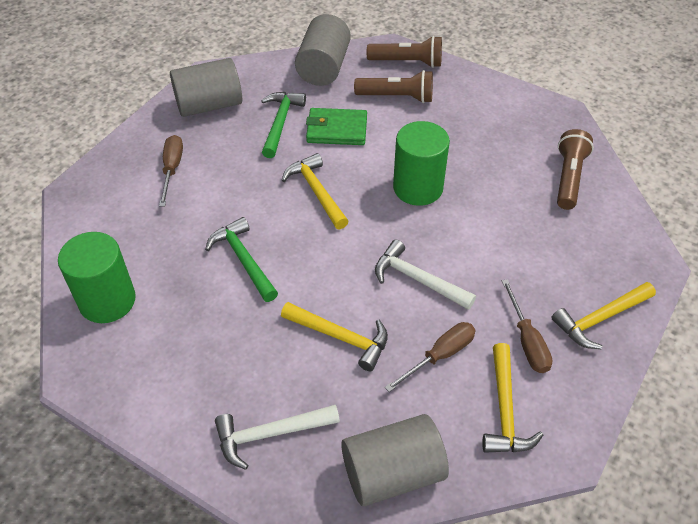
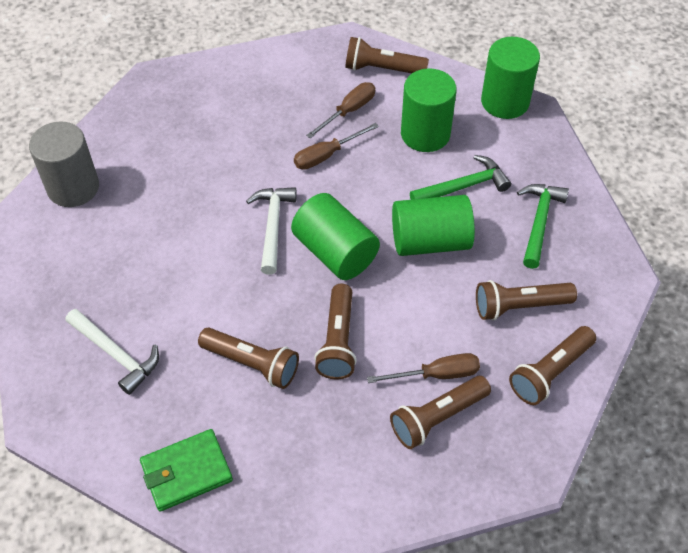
brown flashlight: [354,70,433,103] [367,36,442,68] [557,129,594,210] = 3 -> [198,327,299,389] [314,284,357,379] [345,37,429,73] [390,376,491,449] [476,280,577,320] [509,326,596,405] = 6
green cylinder: [58,232,136,323] [393,121,450,206] = 2 -> [291,193,380,280] [392,195,475,256] [401,68,457,152] [481,37,540,119] = 4
grey cylinder: [170,58,242,117] [295,14,351,86] [341,414,449,506] = 3 -> [29,121,99,207] = 1
yellow hammer: [281,302,388,371] [282,153,349,230] [482,343,543,453] [551,282,656,349] = 4 -> none = 0

